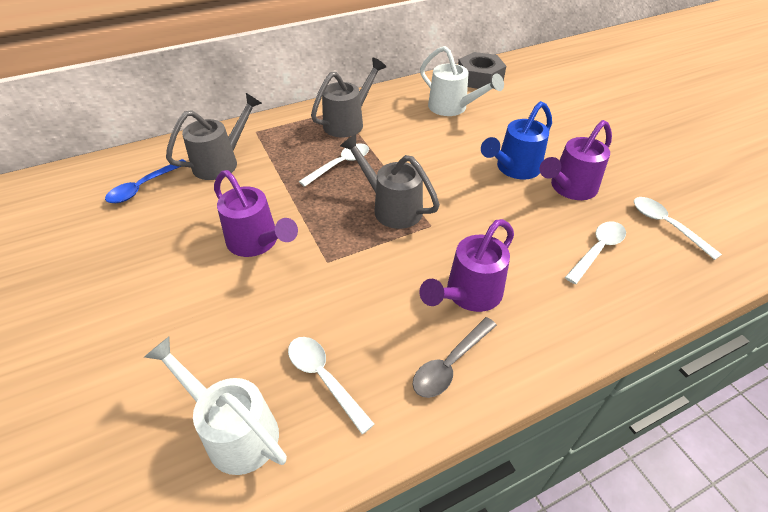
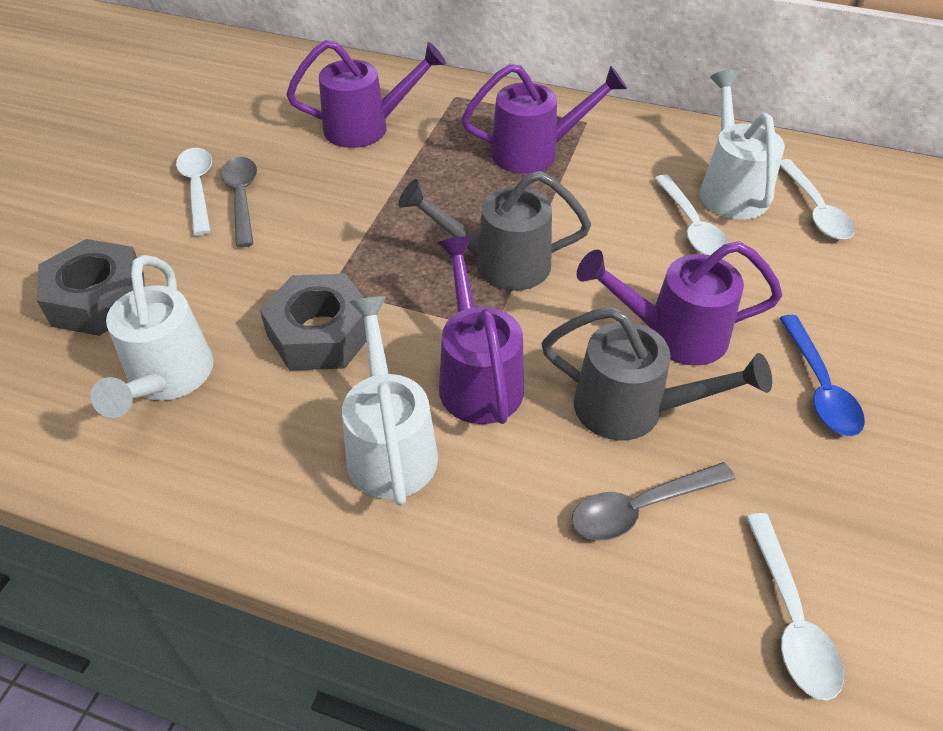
blue watering can: [481,101,552,180] = 1 -> none = 0
grey nut: [458,52,506,89] = 1 -> [36,239,145,336] [260,274,366,370] = 2
grey spoon: [412,317,497,398] = 1 -> [221,157,257,247] [572,462,735,541] = 2
grey watering can: [166,93,262,180] [311,58,386,137] [340,134,440,229] = 3 -> [398,171,591,291] [541,307,772,441] = 2
purple watering can: [214,170,298,257] [419,219,514,312] [540,120,612,200] = 3 -> [286,40,446,148] [437,236,524,424] [461,64,627,174] [577,241,783,366] = 4
white watering can: [144,337,287,475] [420,46,504,116] = 2 -> [90,255,213,418] [342,296,438,506] [700,70,785,219] = 3

